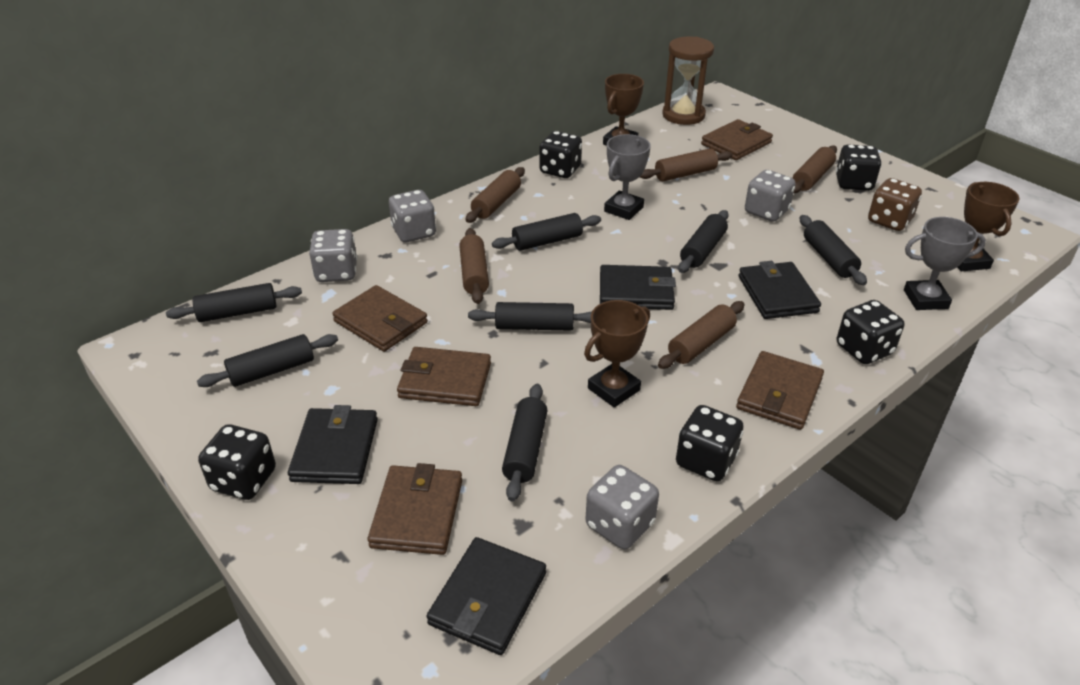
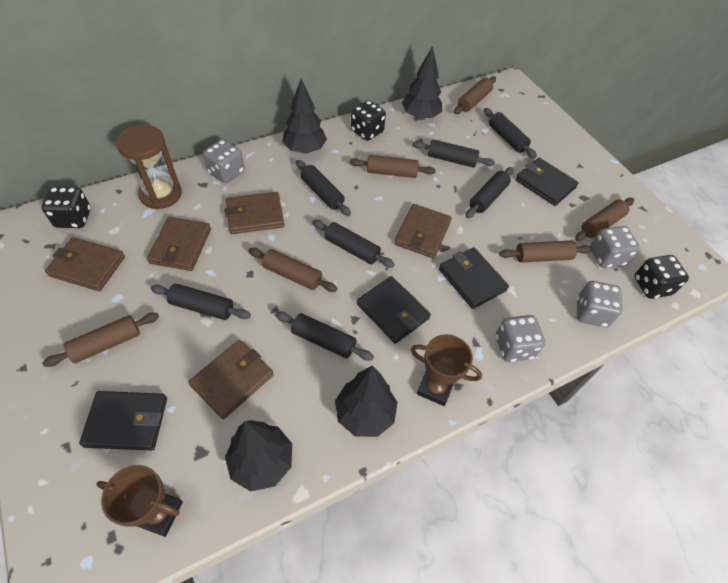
black dice: [198,424,276,500] [539,131,582,178] [676,405,744,481] [836,144,882,191] [837,300,904,364] = 5 -> [42,186,91,228] [351,100,386,141] [634,255,689,299] = 3
black tree: none = 0 -> [225,420,292,491] [282,79,327,154] [335,365,398,437] [402,46,442,120] = 4
brown dice: [868,178,922,231] = 1 -> none = 0
brown rolling pin: [459,228,489,304] [465,167,525,223] [640,148,733,181] [658,301,745,369] [793,145,837,193] = 5 -> [42,313,159,367] [248,248,337,292] [350,155,436,178] [454,76,496,114] [499,240,592,263] [575,198,634,240] = 6
brown trophy: [584,300,650,407] [603,74,644,146] [957,182,1019,271] = 3 -> [96,465,183,537] [410,334,482,406] = 2
grey trophy: [604,134,651,220] [904,217,986,310] = 2 -> none = 0

